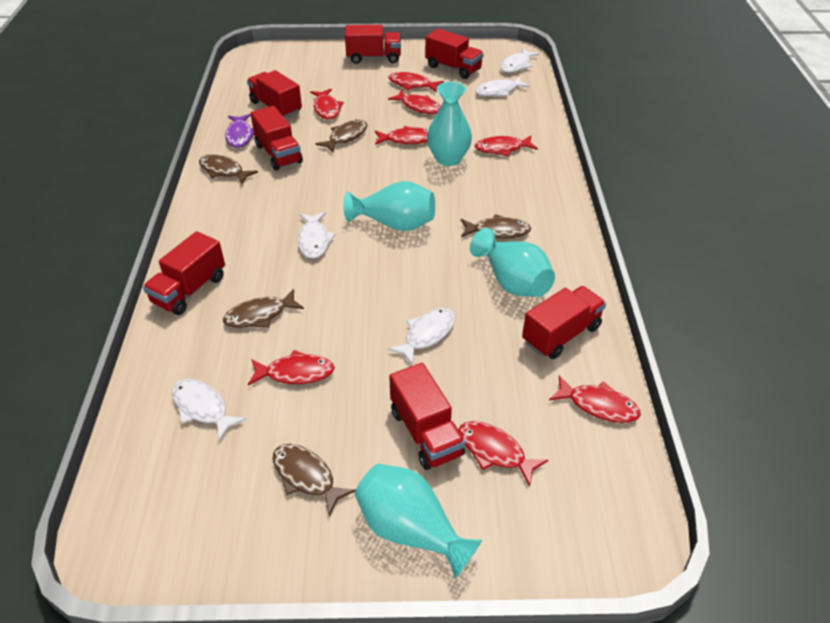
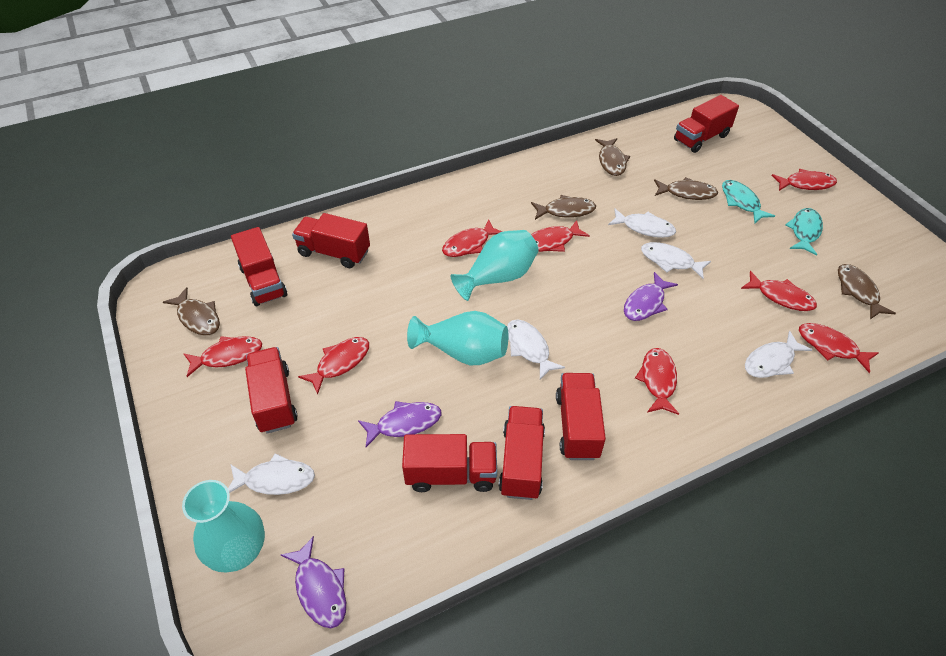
purple fish: [225,114,254,148] = 1 -> [281,536,346,628] [358,401,441,447] [624,272,678,321] = 3
turquoise fish: none = 0 -> [722,180,775,223] [785,208,823,256] = 2
turquoise vase: [343,181,435,231] [354,463,482,579] [427,81,472,166] [470,228,555,297] = 4 -> [182,480,265,572] [407,311,509,365] [450,230,539,301] = 3

